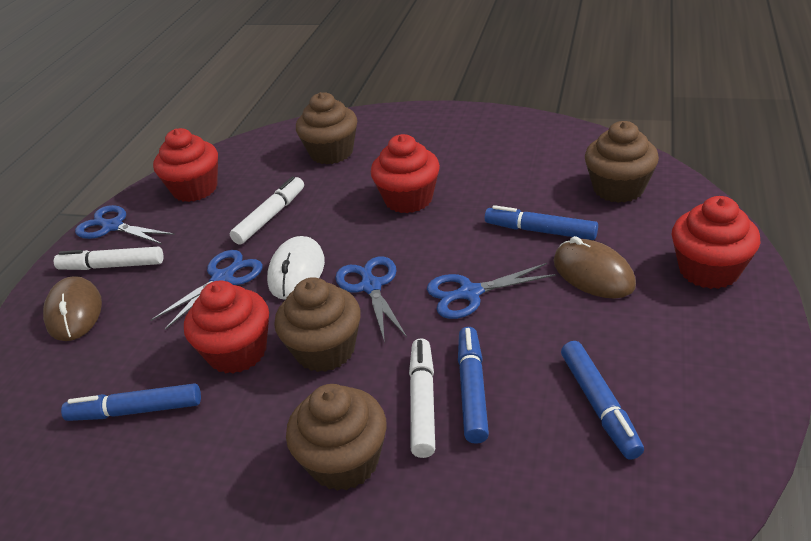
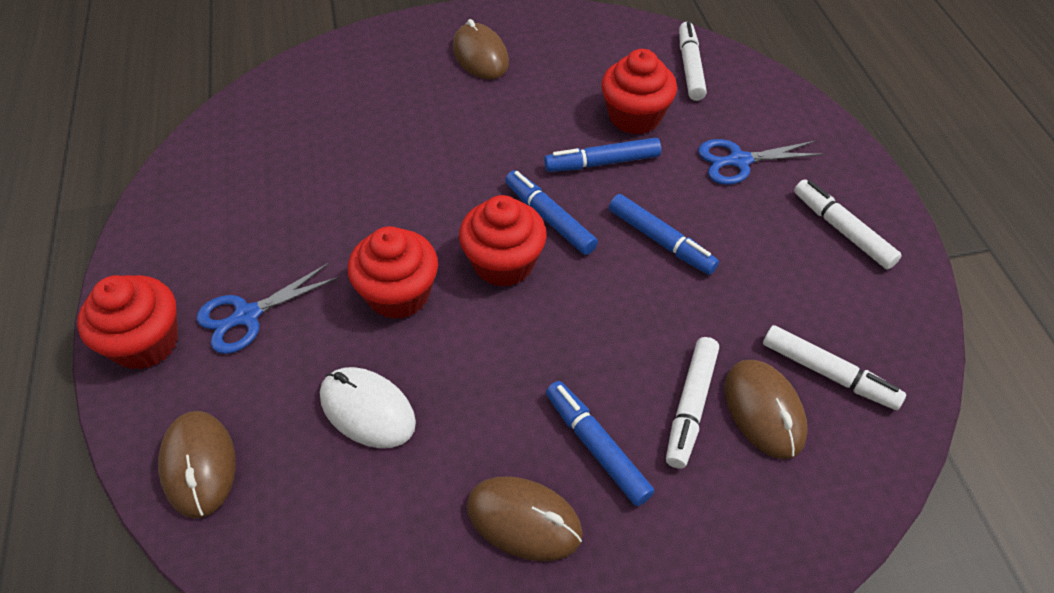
blue scissors: [75,205,175,244] [151,250,263,330] [336,257,407,343] [427,263,556,319] = 4 -> [197,263,339,354] [698,139,824,185] = 2
brown cupcake: [274,277,361,372] [286,384,387,491] [296,92,357,164] [585,121,659,203] = 4 -> none = 0
brown mouse: [43,276,102,341] [553,236,636,299] = 2 -> [158,411,236,518] [453,19,509,79] [467,476,583,561] [725,360,808,459] = 4
white marker: [54,246,164,270] [230,176,304,245] [409,339,435,458] = 3 -> [666,337,719,469] [679,21,707,101] [763,325,906,410] [794,179,902,269] = 4

